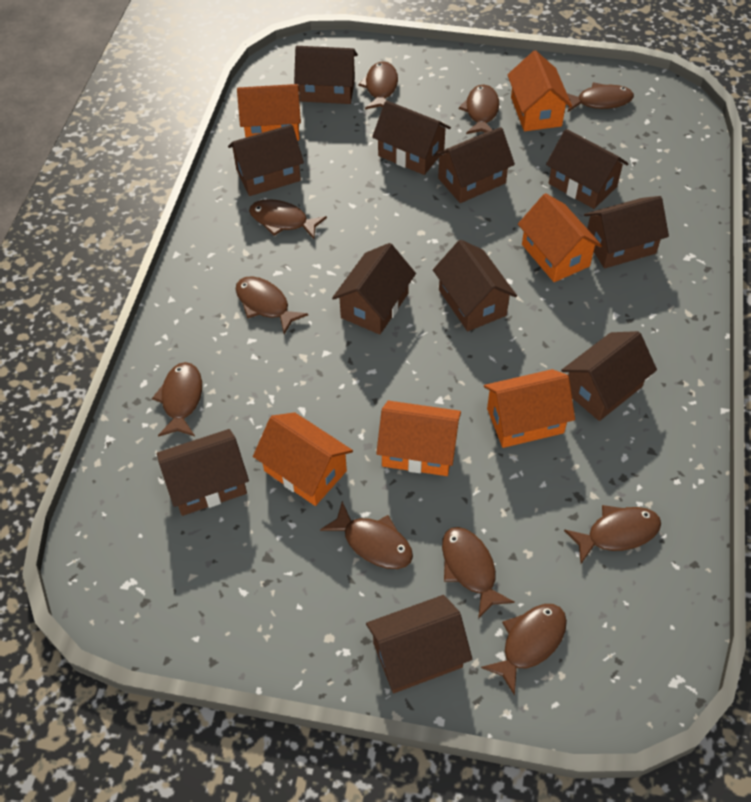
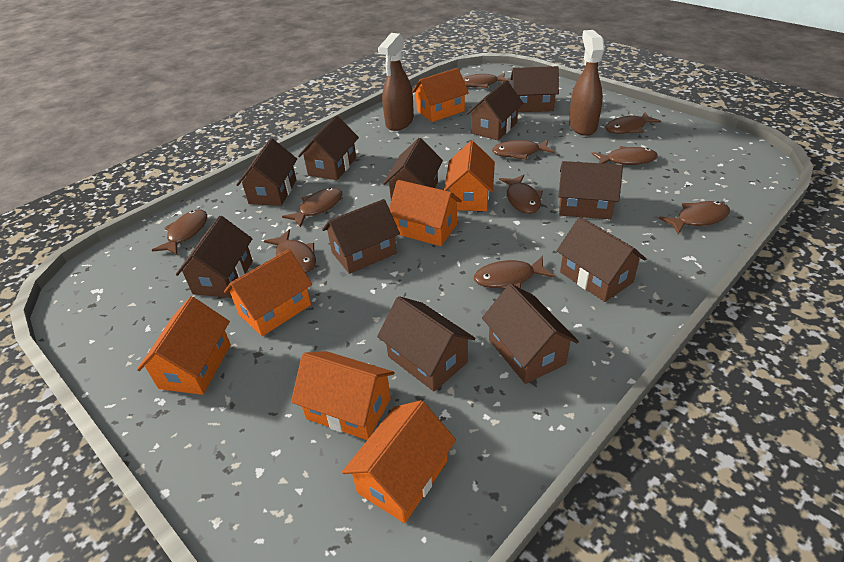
brown spray bottle: none = 0 -> [378,33,414,131] [569,30,605,136] = 2
orange house: [237,84,301,141] [253,412,353,506] [376,401,461,476] [484,369,575,448] [507,50,572,131] [518,193,602,282] = 6 -> [137,297,231,395] [224,249,312,336] [291,351,394,440] [342,400,456,523] [389,180,462,246] [412,68,469,122] [444,141,495,211] = 7

